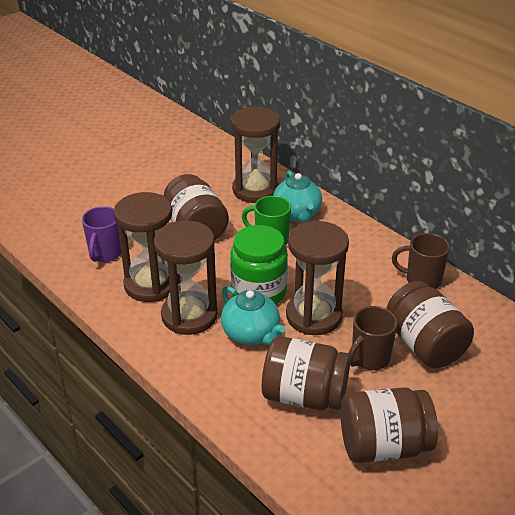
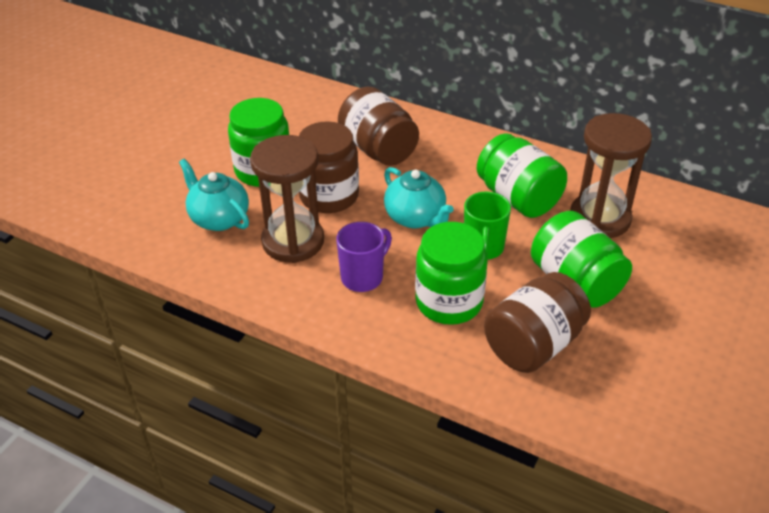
brown hourglass: [114,192,172,302] [154,220,218,335] [231,106,280,203] [286,221,349,335] = 4 -> [250,135,324,263] [570,113,652,238] = 2
brown jar: [164,174,229,240] [262,336,351,410] [341,387,438,463] [386,281,474,368] = 4 -> [299,121,359,213] [338,87,419,166] [484,272,591,373] = 3
brown mug: [349,306,398,370] [392,233,450,289] = 2 -> none = 0
green jar: [230,225,288,304] = 1 -> [228,98,289,187] [415,222,487,325] [477,133,567,218] [531,211,632,308] = 4

